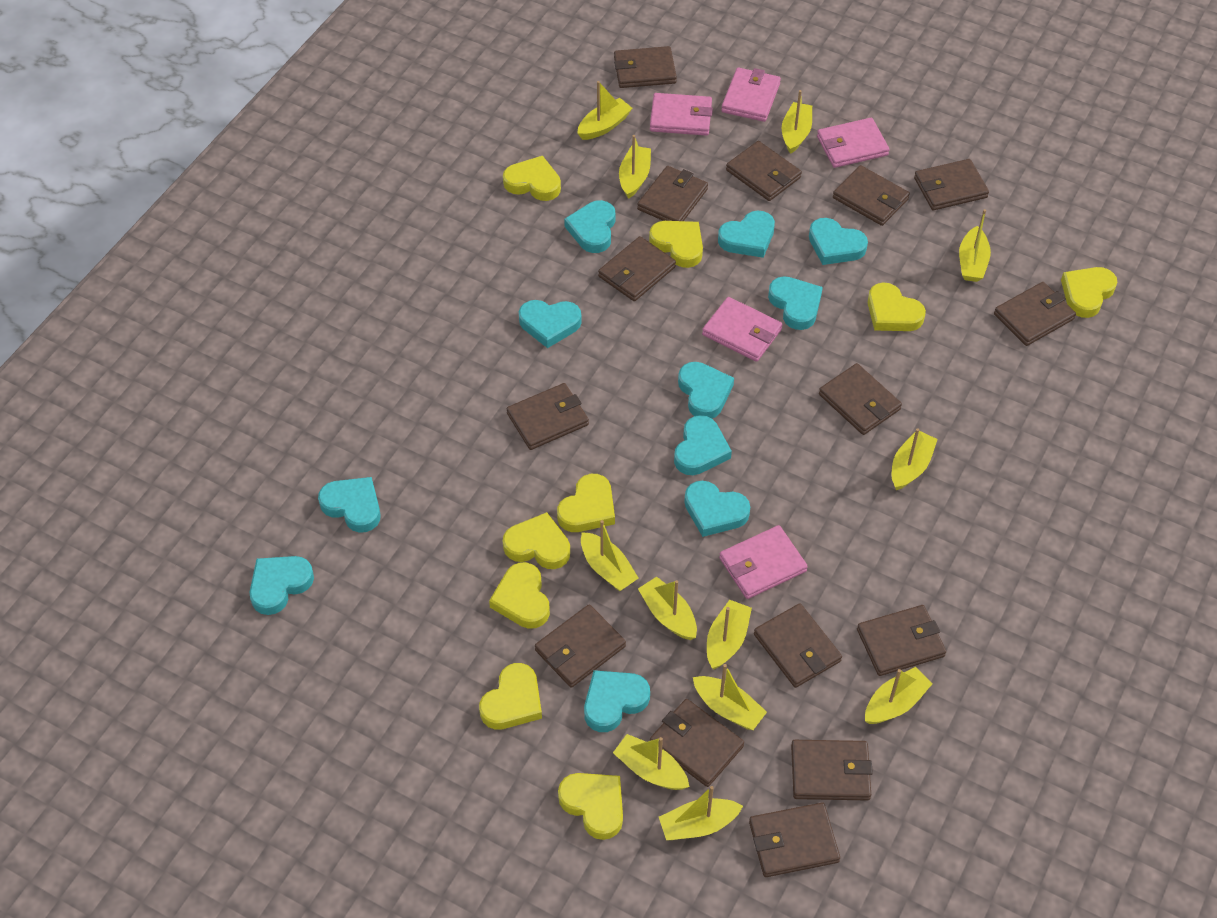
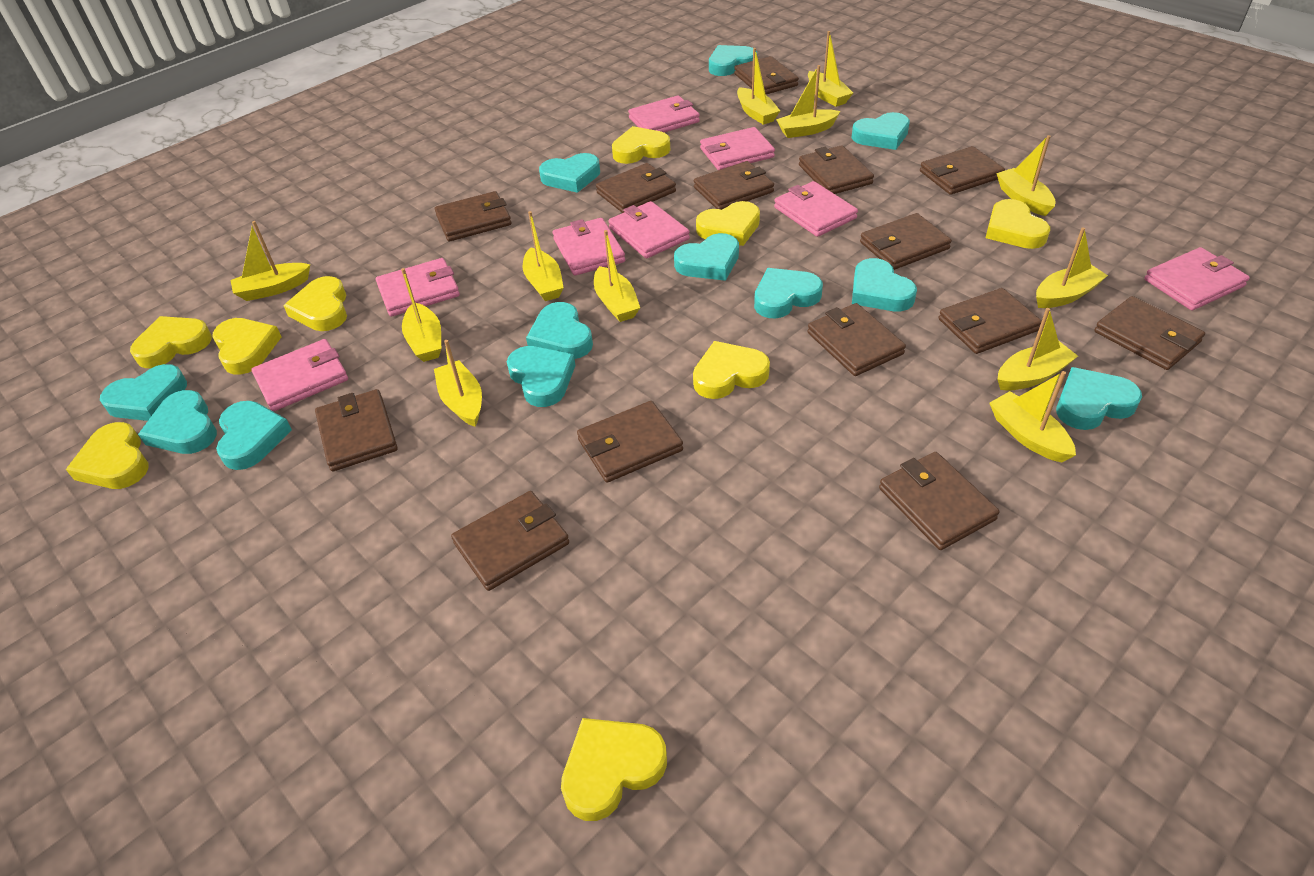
brown wallet: [507,383,589,450] [535,604,626,688] [598,236,676,301] [614,46,677,88] [637,166,708,221] [650,699,744,787] [726,141,802,201] [749,803,840,877] [754,603,842,688] [791,740,873,801] [819,363,902,435] [833,165,910,226] [857,605,946,676] [914,159,989,210] [994,282,1076,346] = 15 -> [315,389,398,471] [435,191,512,241] [451,491,569,591] [577,401,683,483] [596,163,676,213] [694,161,774,210] [734,56,799,94] [799,145,874,194] [807,303,906,376] [860,213,952,270] [879,452,1000,550] [920,146,1005,195] [938,288,1042,354] [1094,296,1205,370] = 14
pink wallet: [650,93,713,136] [702,297,783,362] [719,525,808,599] [721,68,781,122] [817,118,890,168] = 5 -> [251,339,348,411] [376,258,460,317] [553,218,625,276] [608,201,690,259] [628,95,700,133] [700,127,775,170] [774,181,858,237] [1144,247,1250,310] = 8
turquoise heart: [249,556,314,615] [318,477,381,532] [519,300,582,348] [564,200,615,253] [584,670,650,732] [674,415,732,475] [678,362,734,419] [684,481,750,537] [718,211,775,258] [768,276,823,330] [809,218,868,265] = 11 -> [100,364,187,421] [138,390,217,454] [216,401,292,470] [507,346,576,407] [526,302,593,359] [539,153,600,193] [674,233,739,281] [709,45,757,76] [754,268,823,318] [851,112,910,150] [852,258,917,311] [1056,367,1142,430] = 12

